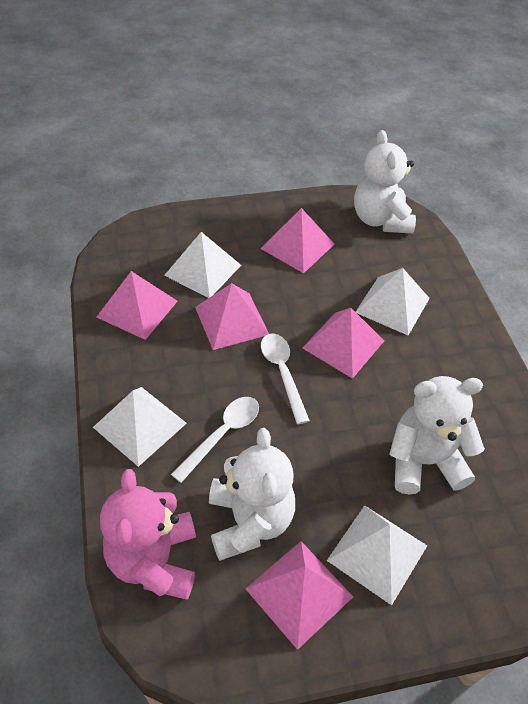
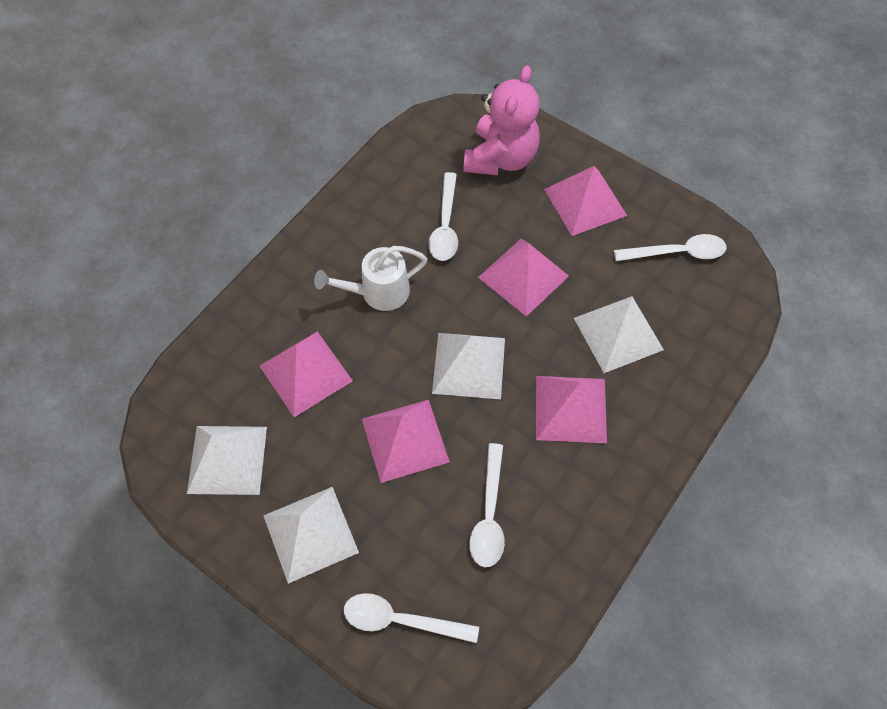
white spoon: [171,397,259,483] [261,334,310,424] = 2 -> [344,593,479,643] [428,172,458,261] [469,443,505,567] [614,234,726,261] = 4
white teddy bear: [209,428,295,561] [354,130,416,234] [389,376,485,494] = 3 -> none = 0
white watering can: none = 0 -> [314,246,427,311] = 1

